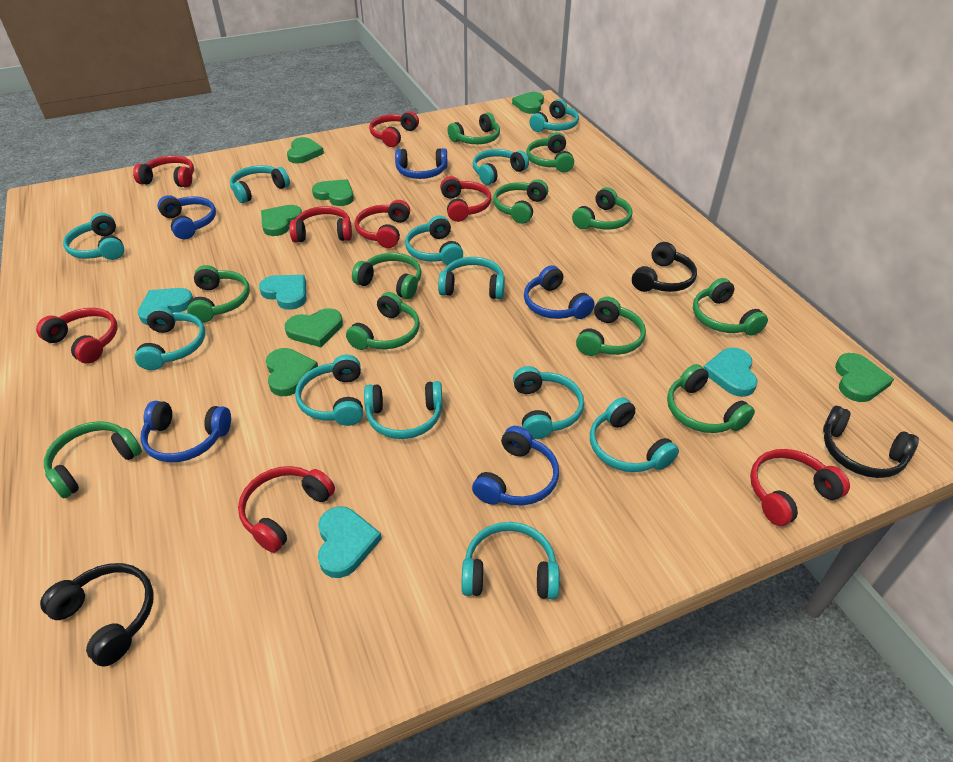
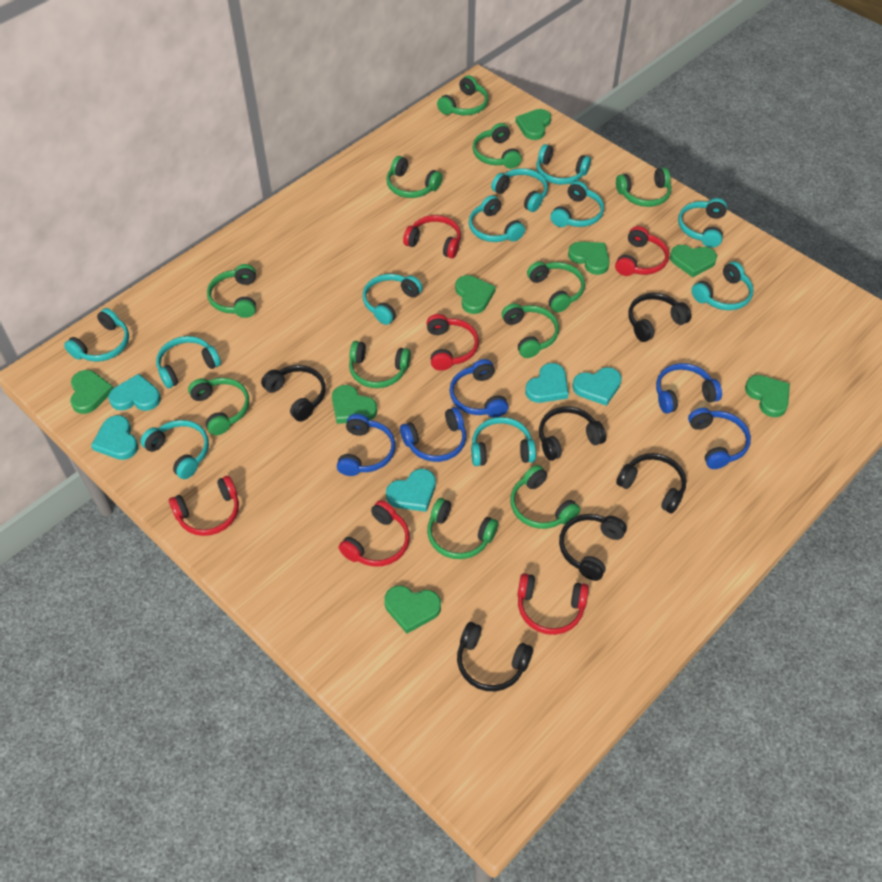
black headphones: [40,563,154,667] [632,242,697,292] [823,406,919,478] = 3 -> [261,365,326,422] [457,622,533,691] [539,406,606,461] [559,514,627,581] [616,453,687,514] [628,293,692,342] = 6
green heart: [261,205,302,236] [266,348,318,396] [285,308,343,347] [287,137,324,163] [312,179,354,206] [512,92,544,114] [835,353,894,402] = 7 -> [70,370,113,414] [332,385,377,424] [384,585,441,634] [455,275,496,314] [516,109,551,140] [568,242,610,275] [670,245,717,277] [745,375,790,417] = 8
red headphones: [36,308,117,364] [133,155,194,188] [238,466,335,553] [290,206,352,243] [355,200,410,248] [369,111,419,147] [440,176,492,222] [750,449,850,526] = 8 -> [169,476,239,536] [339,500,410,567] [403,215,461,259] [427,314,479,371] [517,573,589,635] [615,226,669,276] = 6
turquoise headphones: [63,213,124,260] [135,306,205,370] [230,165,290,203] [295,355,363,426] [364,381,443,439] [405,215,463,265] [438,257,505,299] [461,522,560,599] [473,149,529,185] [513,366,584,439] [529,99,579,132] [590,397,679,472] = 12 -> [64,308,129,362] [141,420,209,479] [156,336,221,388] [363,274,423,325] [469,195,525,242] [471,417,536,466] [491,168,548,212] [536,144,591,185] [550,181,604,227] [678,198,727,248] [691,261,754,310] = 11
turquoise heart: [138,288,193,325] [259,275,306,310] [318,506,382,578] [703,348,758,397] = 4 -> [91,415,138,460] [109,374,161,411] [386,469,436,512] [525,363,569,403] [572,367,622,406] = 5

